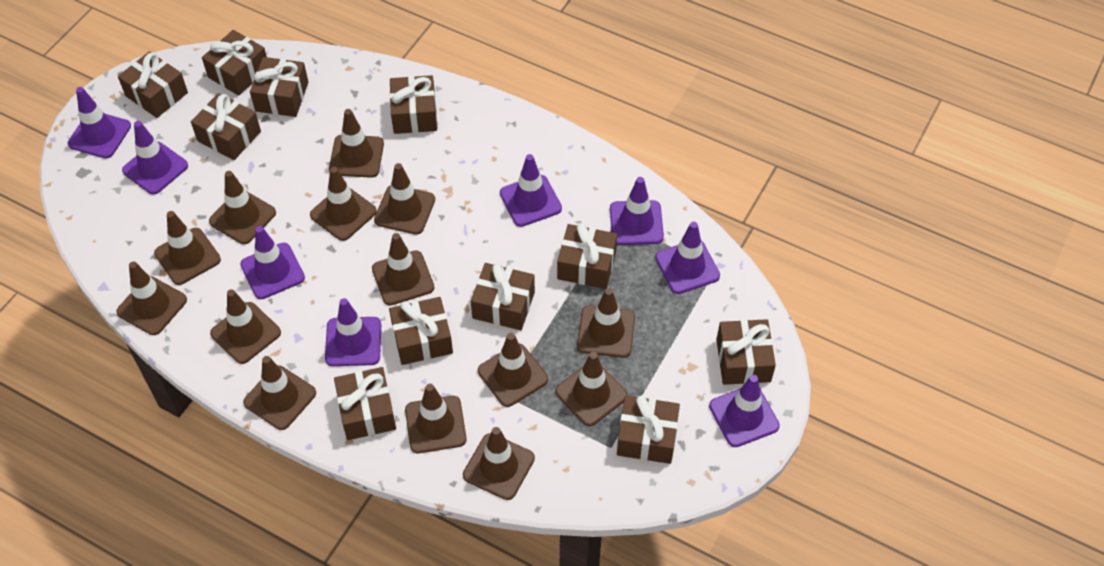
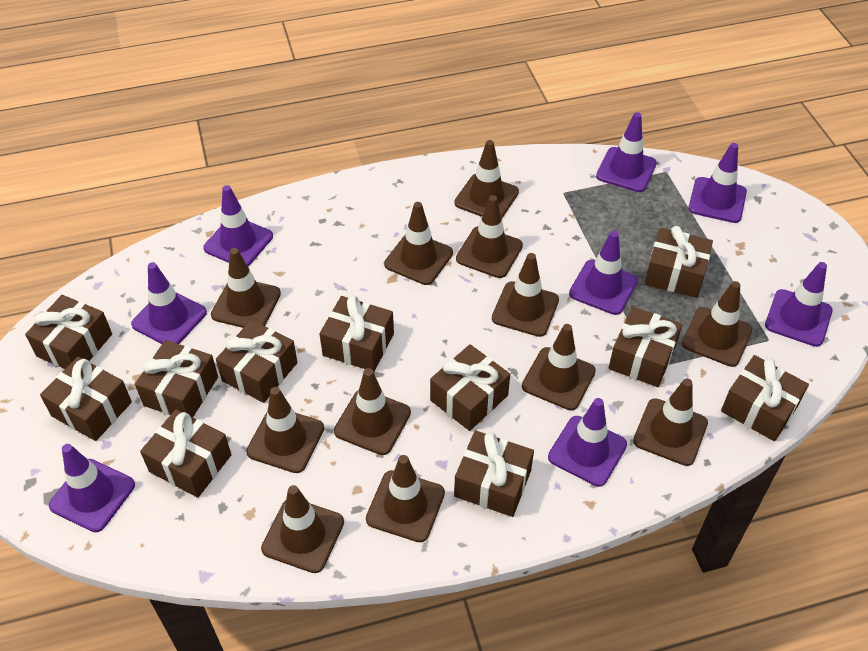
brown traffic cone: [116,262,187,335] [154,211,221,285] [209,171,276,244] [210,289,281,364] [243,356,316,430] [310,167,377,241] [329,109,384,178] [372,233,434,305] [374,163,435,235] [405,384,467,453] [463,427,535,500] [478,333,548,407] [555,352,628,426] [577,288,635,358] = 14 -> [211,248,281,328] [246,387,324,473] [261,485,344,573] [334,368,411,455] [366,455,445,542] [384,202,453,285] [454,140,519,218] [456,195,523,278] [492,253,559,337] [522,324,596,410] [633,379,708,466] [682,281,752,367] = 12

